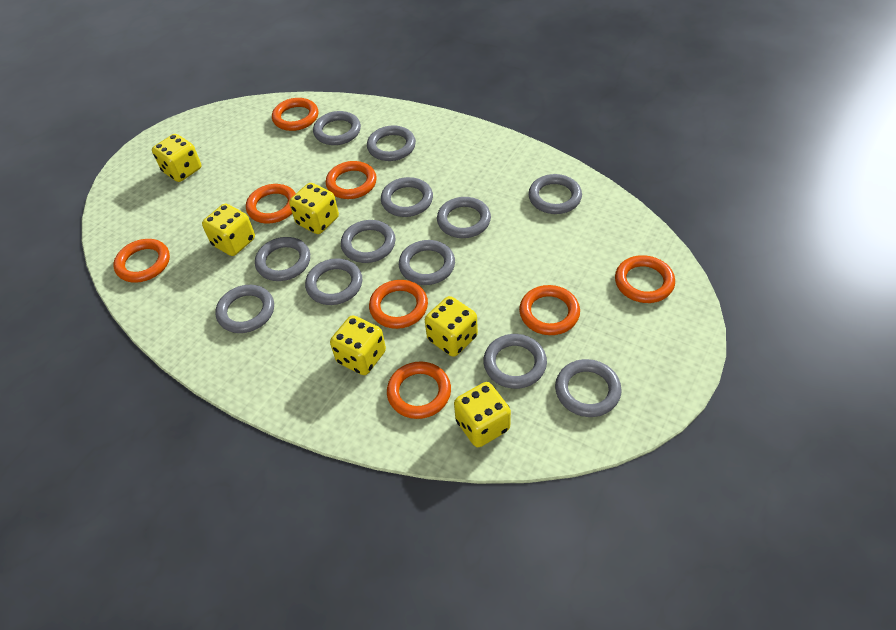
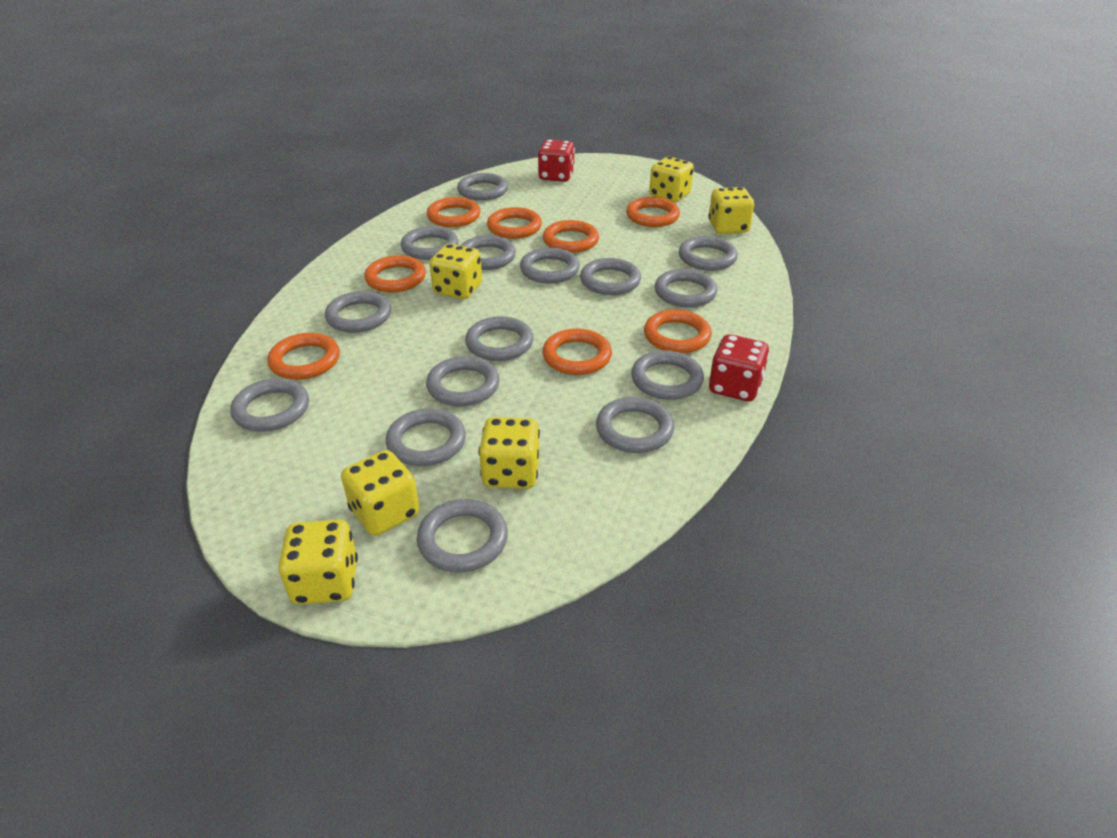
grey ring: [216,285,274,333] [255,237,310,281] [305,258,362,305] [313,111,361,145] [341,220,396,263] [367,126,416,161] [381,177,433,217] [399,240,455,285] [437,197,491,238] [483,334,547,389] [528,174,582,214] [555,359,622,417] = 12 -> [230,378,309,432] [325,291,391,333] [386,408,466,466] [401,226,458,260] [417,499,508,572] [426,356,500,406] [457,173,508,201] [460,235,516,270] [465,316,533,361] [520,247,580,283] [580,258,641,295] [596,397,674,453] [631,350,704,400] [655,269,717,307] [679,236,738,271] = 15
red dice: none = 0 -> [538,140,575,182] [709,334,769,402] = 2

